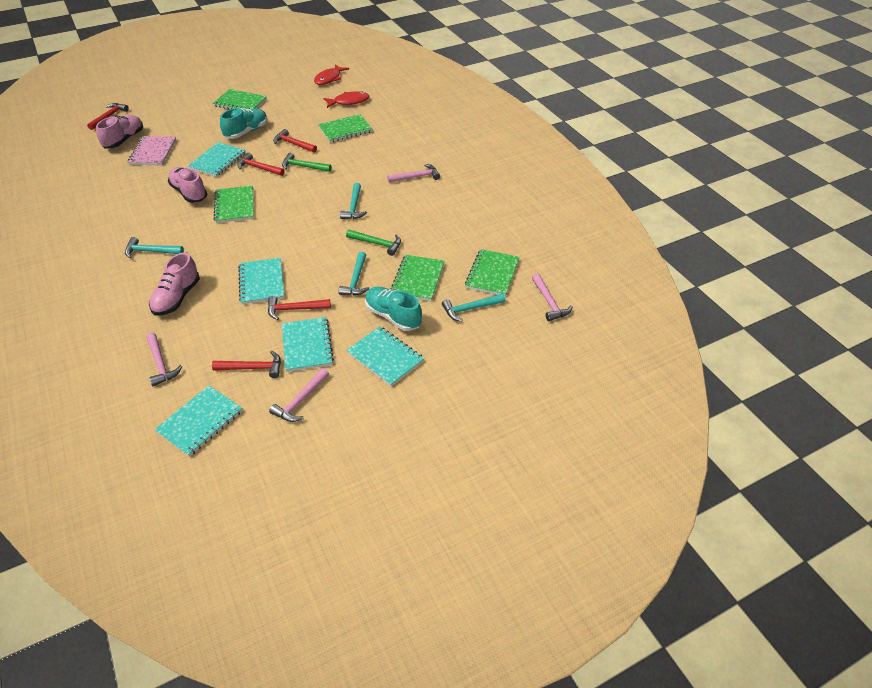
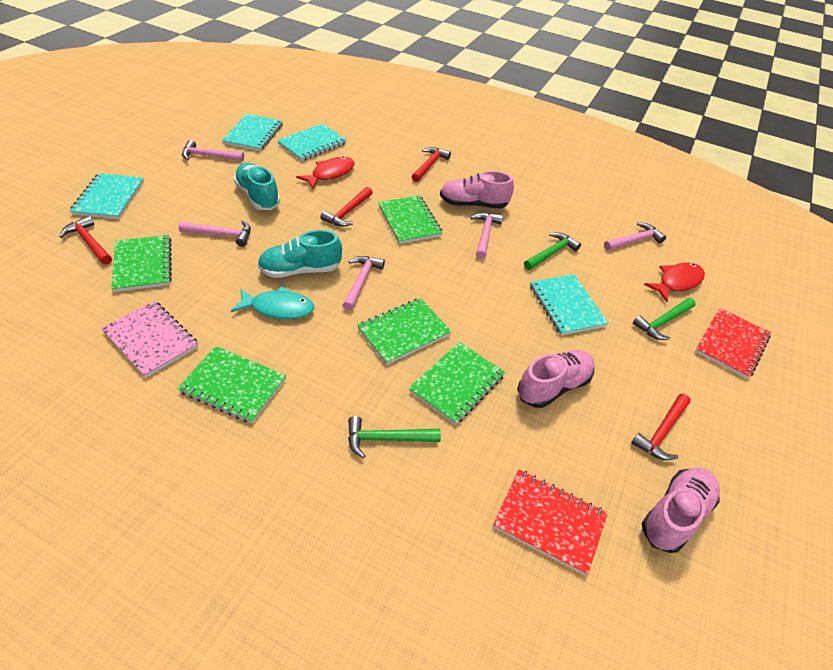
green hammer: [282,153,331,172] [346,230,401,256] = 2 -> [348,416,441,459] [524,232,581,270] [633,298,696,340] = 3
pink hammer: [146,333,182,386] [269,368,329,422] [387,164,440,183] [532,274,573,321] = 4 -> [178,221,251,247] [182,140,244,161] [343,256,385,311] [471,213,503,259] [604,222,666,251] = 5
red hammer: [87,103,129,130] [212,351,281,378] [237,153,285,176] [268,296,331,320] [273,129,317,153] = 5 -> [59,216,112,265] [320,187,373,227] [412,147,451,182] [631,394,691,460] = 4
red notebook: none = 0 -> [493,469,608,576] [695,308,771,379] = 2
turquoise fish: none = 0 -> [231,286,314,319] = 1
turquoise hammer: [125,237,184,258] [339,252,369,295] [340,183,367,219] [442,293,506,322] = 4 -> none = 0
turquoise notebook: [155,385,243,457] [188,142,246,177] [238,258,284,304] [282,317,334,372] [346,326,424,386] = 5 -> [70,173,144,219] [222,114,283,151] [277,123,346,161] [530,274,609,335] = 4

